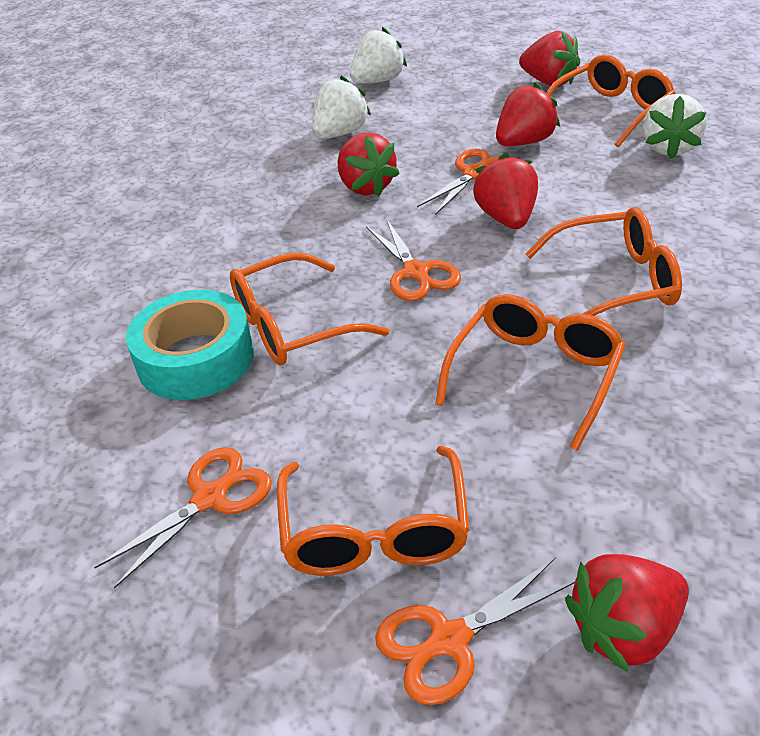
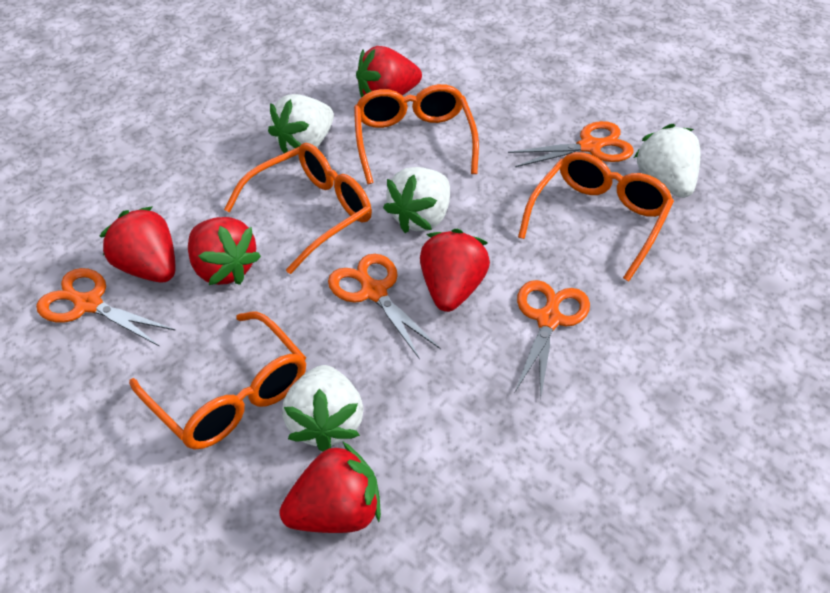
orange glasses: [230,253,389,365] [277,446,470,576] [435,294,626,451] [526,207,682,316] [546,54,676,148] = 5 -> [129,312,306,450] [224,143,372,274] [354,84,479,184] [518,152,674,281] = 4
turquoise tape: [126,290,254,400] = 1 -> none = 0
white strawberry: [312,76,371,139] [350,27,407,83] [643,94,707,159] = 3 -> [268,94,334,153] [282,365,363,451] [383,167,450,233] [634,124,700,198] = 4

